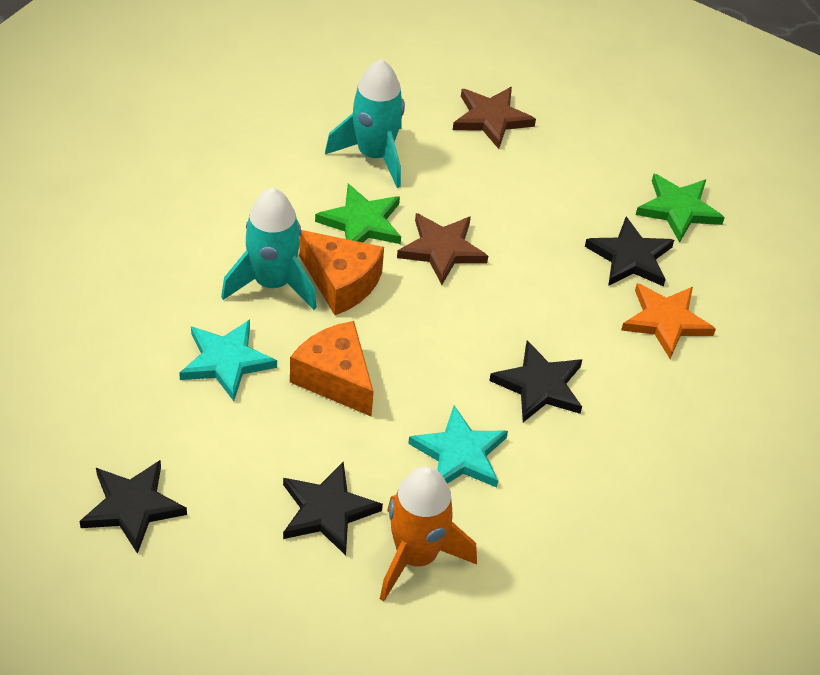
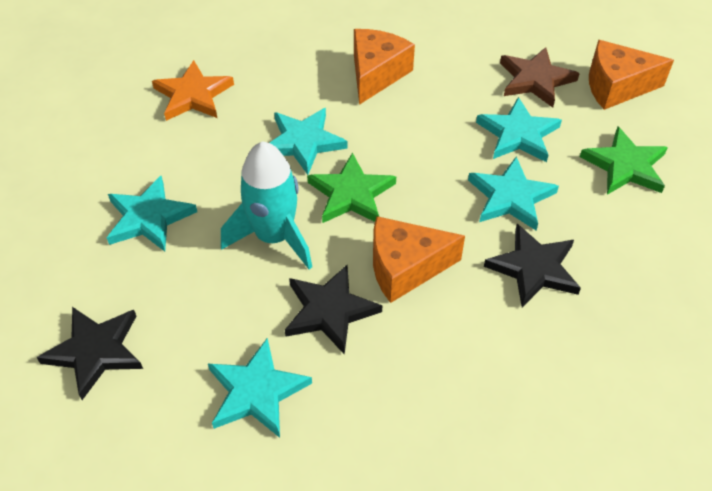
black star: [79,460,187,554] [283,461,383,556] [489,340,582,422] [585,217,674,287] = 4 -> [37,307,143,400] [285,265,382,355] [484,224,581,307] = 3
brown star: [397,213,488,285] [453,87,536,149] = 2 -> [500,47,580,108] = 1
orange cheese: [290,321,374,417] [299,230,384,315] = 2 -> [354,29,415,105] [373,216,465,303] [589,40,674,110] = 3
orange rocket: [380,466,477,601] = 1 -> none = 0
turquoise rocket: [221,188,317,310] [325,59,405,188] = 2 -> [221,141,312,269] = 1
turquoise star: [179,320,277,401] [408,406,508,488] = 2 -> [107,176,197,251] [208,338,312,438] [270,108,348,175] [468,157,559,230] [476,97,562,162] = 5

